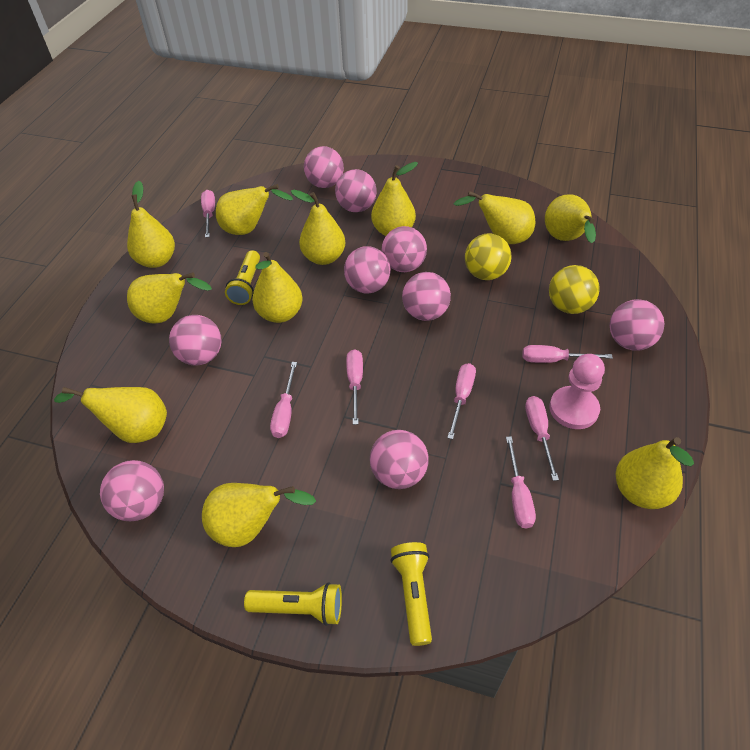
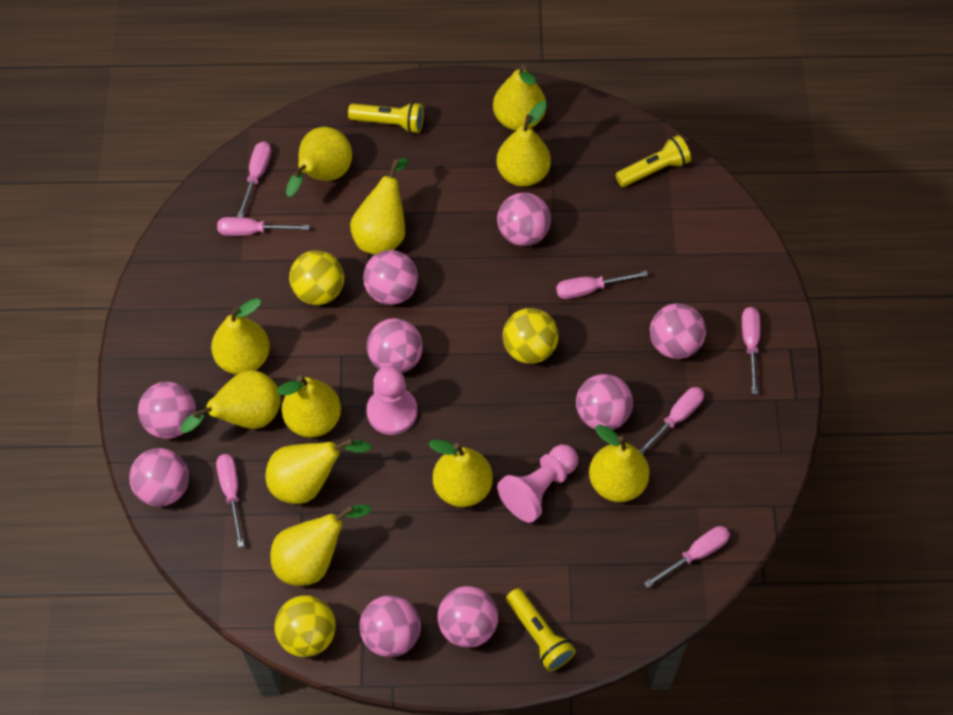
pink pawn: [549,354,605,429] = 1 -> [367,366,417,435] [497,445,578,523] = 2
yellow ball: [465,234,512,280] [549,265,600,314] = 2 -> [274,595,336,657] [289,250,344,305] [503,308,559,364] = 3

